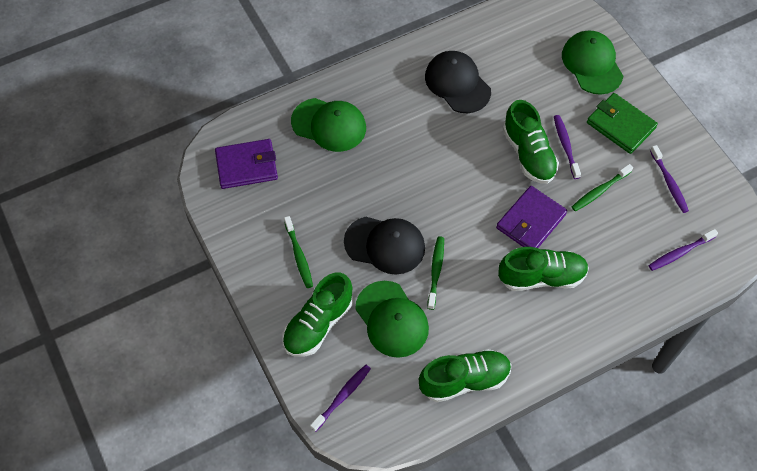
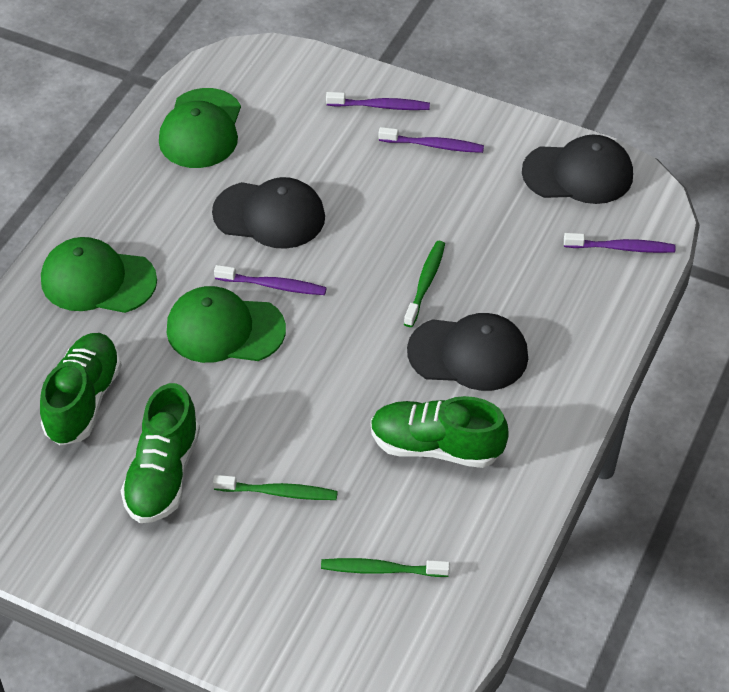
black cap: [344,217,425,275] [425,51,491,113] = 2 -> [212,177,325,249] [407,313,528,391] [522,134,633,204] = 3
green shoe: [282,272,353,357] [419,349,511,402] [498,247,589,291] [503,100,559,184] = 4 -> [40,333,122,445] [121,383,200,523] [371,396,509,468] = 3
green wallet: [587,93,658,154] = 1 -> none = 0
purple wallet: [215,139,278,189] [496,186,567,248] = 2 -> none = 0

